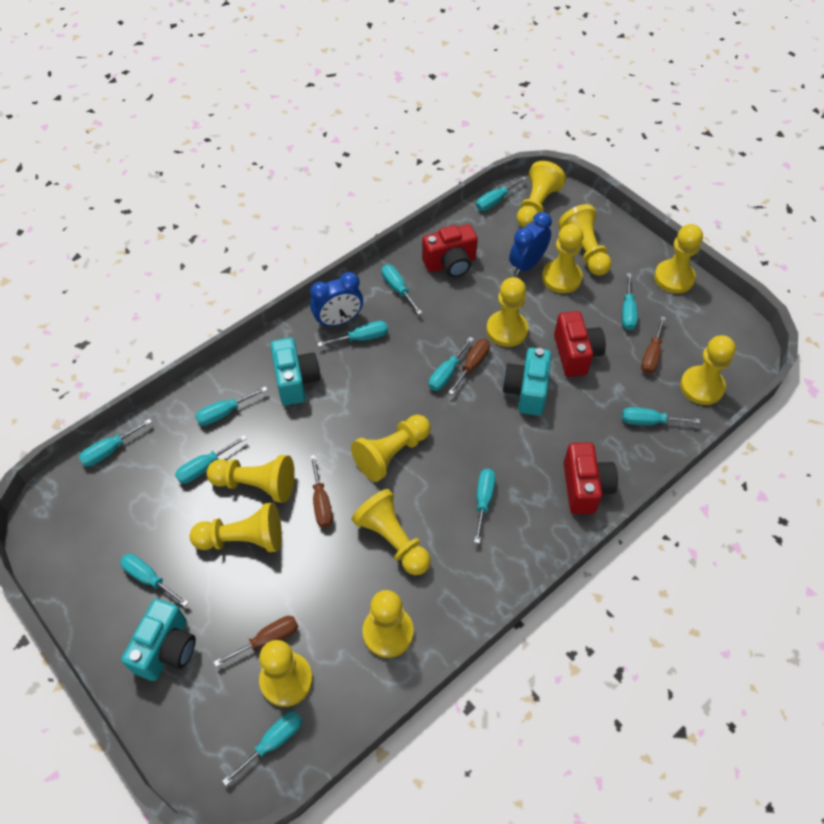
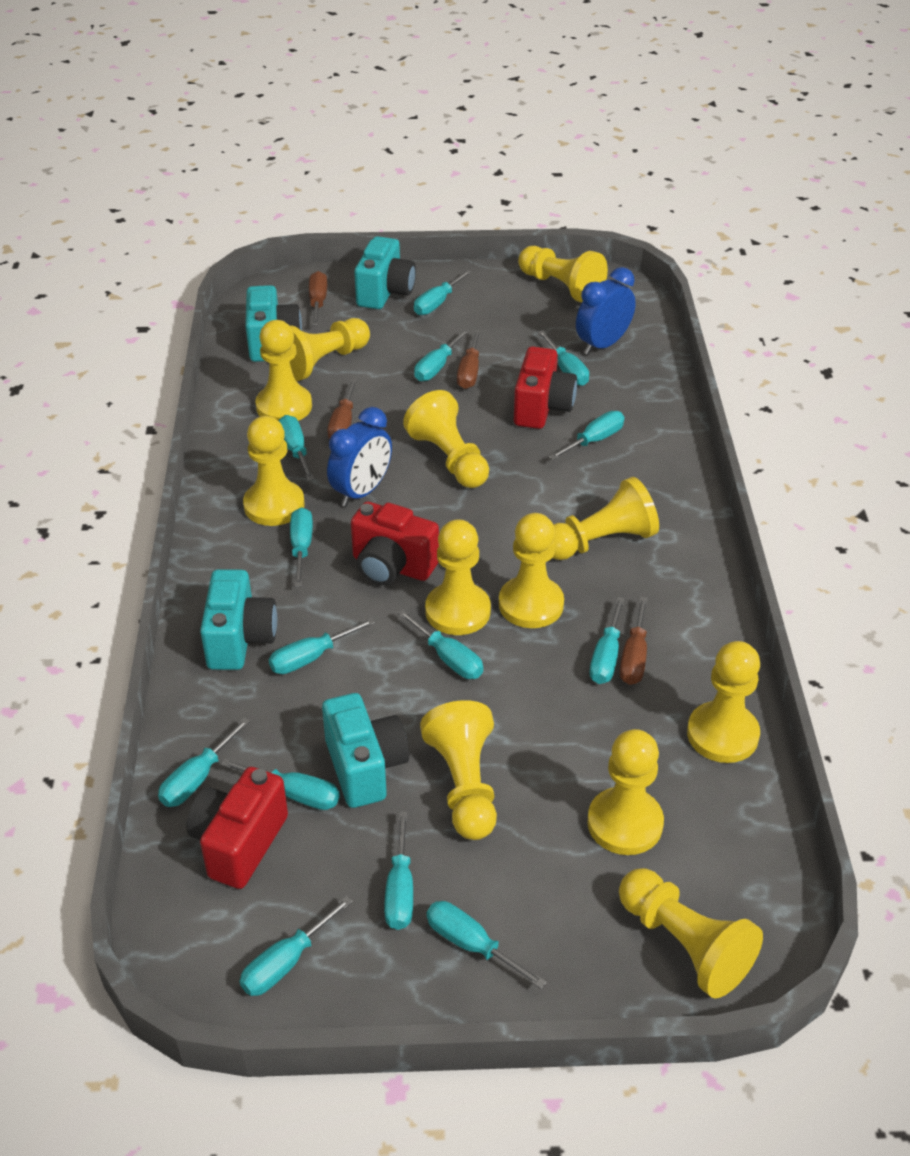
turquoise camera: [121,599,196,681] [270,338,320,405] [502,348,551,416] = 3 -> [200,569,277,670] [245,285,302,362] [322,693,409,808] [354,236,416,309] = 4
turquoise screwdriver: [79,418,152,467] [120,554,189,607] [175,435,247,484] [195,386,268,426] [222,711,302,786] [317,321,388,347] [382,265,422,315] [429,337,474,391] [474,469,496,544] [476,176,527,211] [622,273,638,330] [622,407,700,425] = 12 -> [158,717,250,807] [221,758,340,810] [240,896,353,996] [269,618,375,674] [278,415,314,481] [290,507,313,587] [384,811,413,930] [397,609,483,679] [414,270,472,315] [414,329,469,381] [426,901,547,989] [538,330,589,386] [549,411,625,460] [590,597,625,684] = 14

